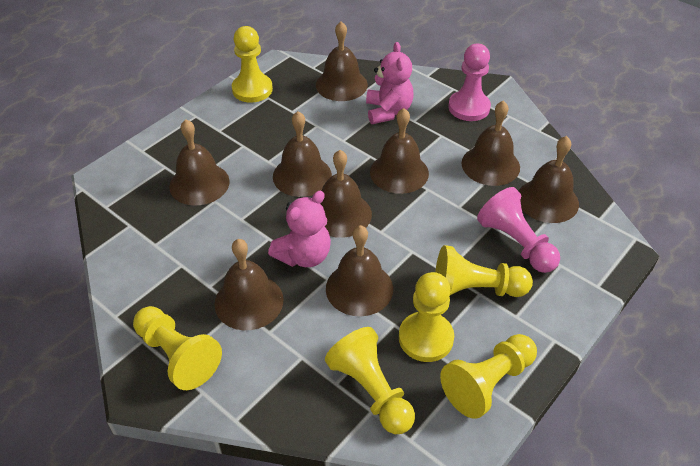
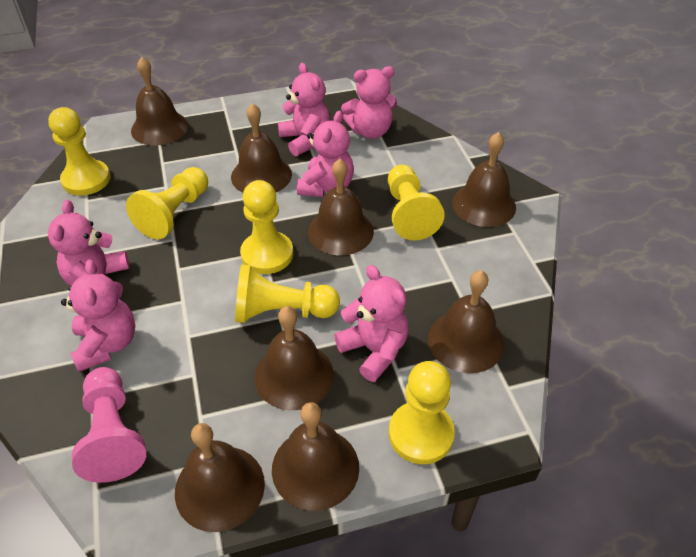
brown bell: [169,119,230,206] [215,239,283,330] [273,111,332,197] [316,21,368,101] [320,150,372,238] [326,225,393,316] [370,108,429,194] [462,100,520,186] [519,136,579,223] = 9 -> [131,57,188,146] [175,423,265,532] [231,103,292,193] [255,306,334,410] [272,402,359,511] [308,159,374,255] [428,270,504,373] [452,132,516,227] = 8
pink pawn: [448,44,491,121] [477,187,560,273] = 2 -> [72,367,146,483] = 1
pink teddy bear: [268,191,331,267] [366,42,413,124] = 2 -> [48,200,130,299] [61,259,135,372] [278,63,330,156] [297,111,354,197] [334,265,409,382] [341,66,397,139] = 6

